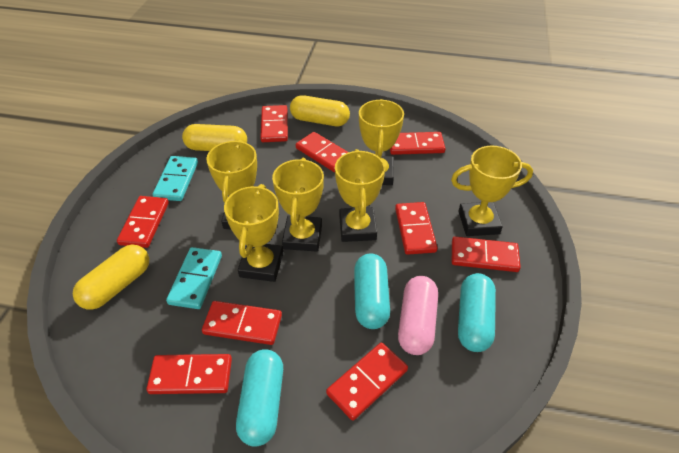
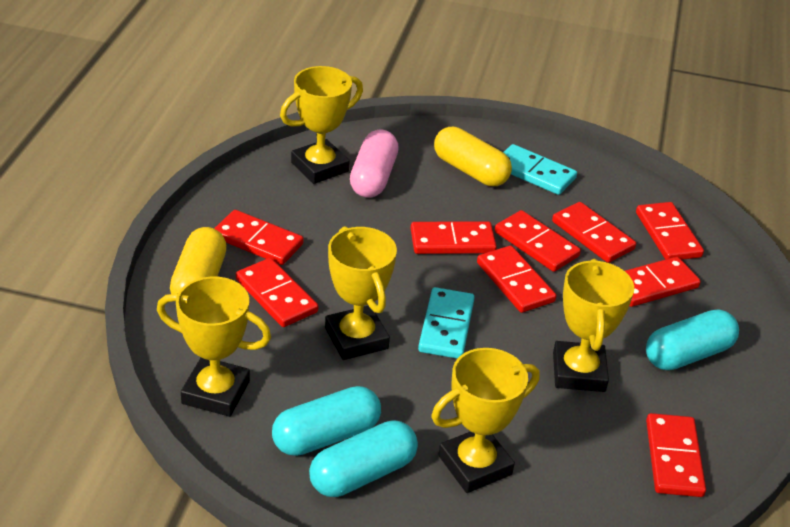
yellow capsule: [73,245,149,310] [182,124,247,151] [290,95,350,126] = 3 -> [170,227,227,294] [434,127,512,186] = 2
yellow trophy: [206,139,257,229] [224,184,283,282] [272,158,324,252] [335,149,385,242] [359,99,404,185] [451,146,533,236] = 6 -> [157,276,271,417] [280,66,363,184] [325,226,397,360] [431,348,540,493] [553,258,634,392] = 5

